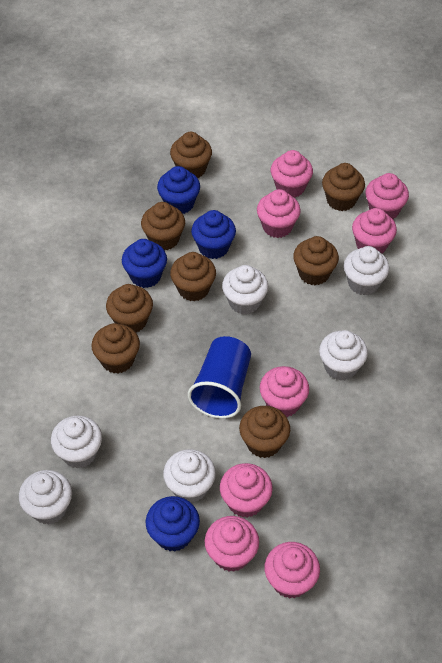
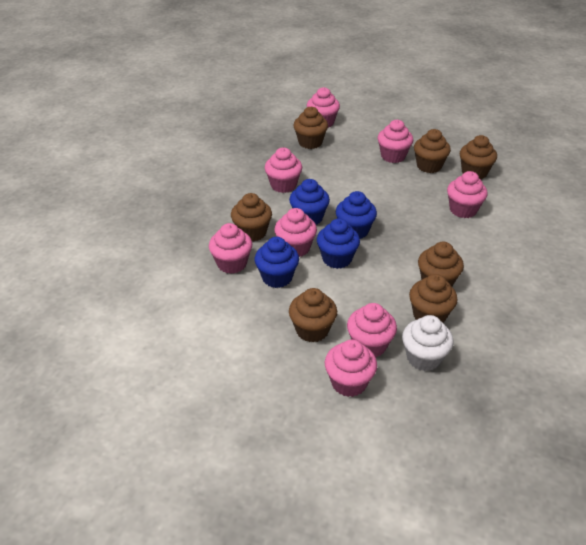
blue cup: [188,336,251,419] = 1 -> none = 0
brown cupcake: [91,323,140,373] [106,284,153,332] [141,202,185,250] [170,132,212,178] [170,252,216,301] [239,406,290,458] [293,236,339,285] [322,163,365,211] = 8 -> [231,193,272,241] [289,288,337,342] [293,106,328,149] [409,274,458,323] [414,129,451,173] [418,242,464,286] [460,135,497,179] = 7
white cupcake: [19,470,72,525] [51,416,102,468] [163,449,216,503] [222,265,268,314] [319,330,368,381] [344,246,389,295] = 6 -> [402,315,453,371] = 1

